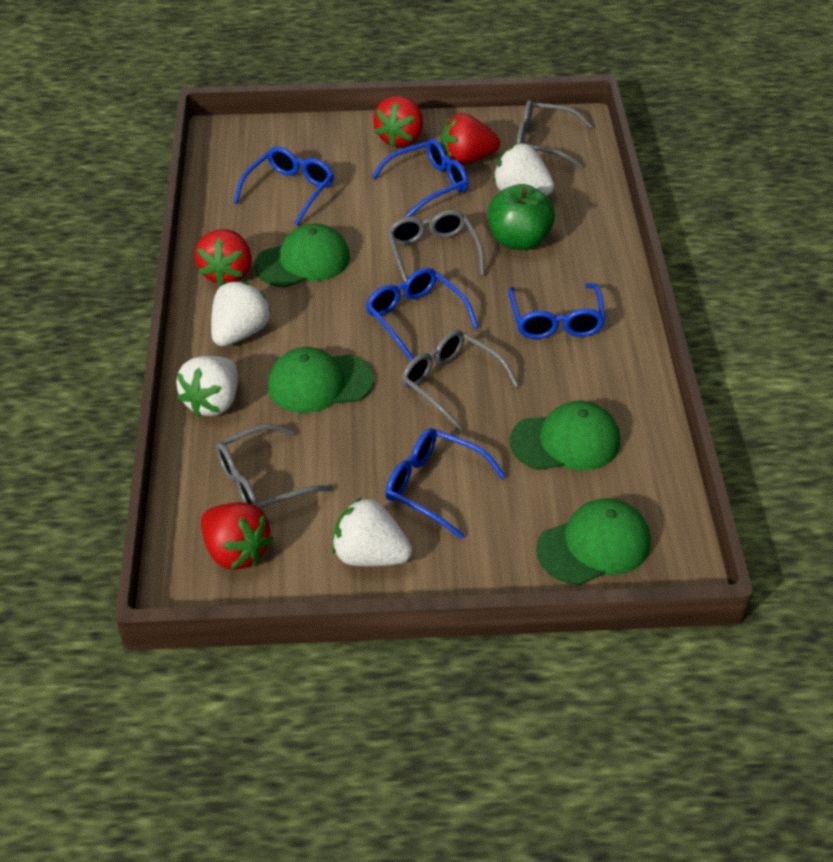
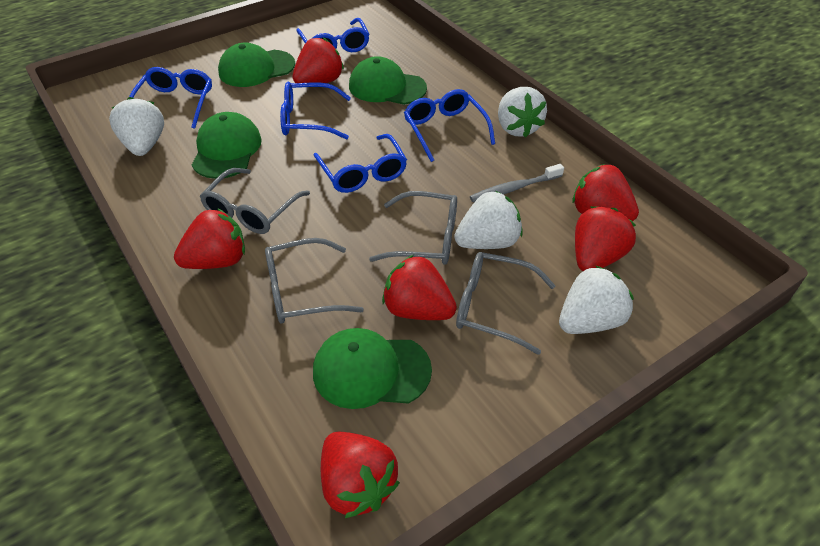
green apple: [488,184,555,250] = 1 -> none = 0
grey toothbrush: none = 0 -> [470,164,564,202] = 1
red strawberry: [194,229,251,286] [201,502,273,570] [373,96,423,147] [441,113,500,166] = 4 -> [174,208,245,269] [293,38,344,83] [321,432,400,518] [382,255,457,320] [572,164,639,221] [575,206,636,271] = 6

